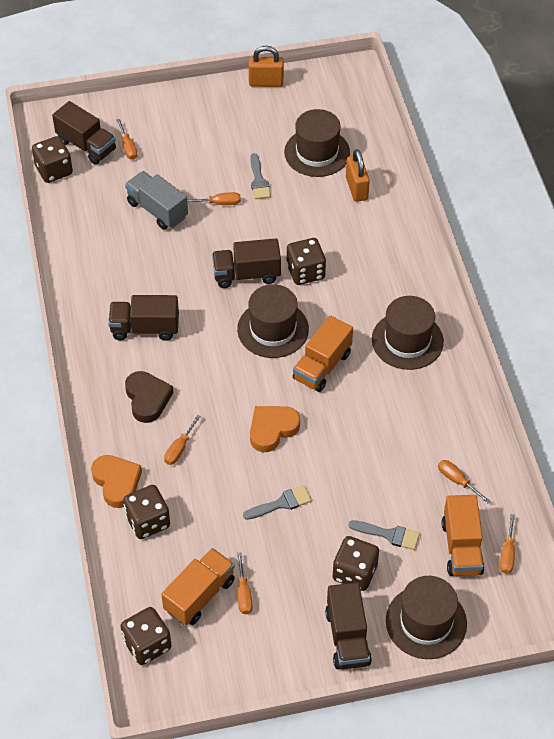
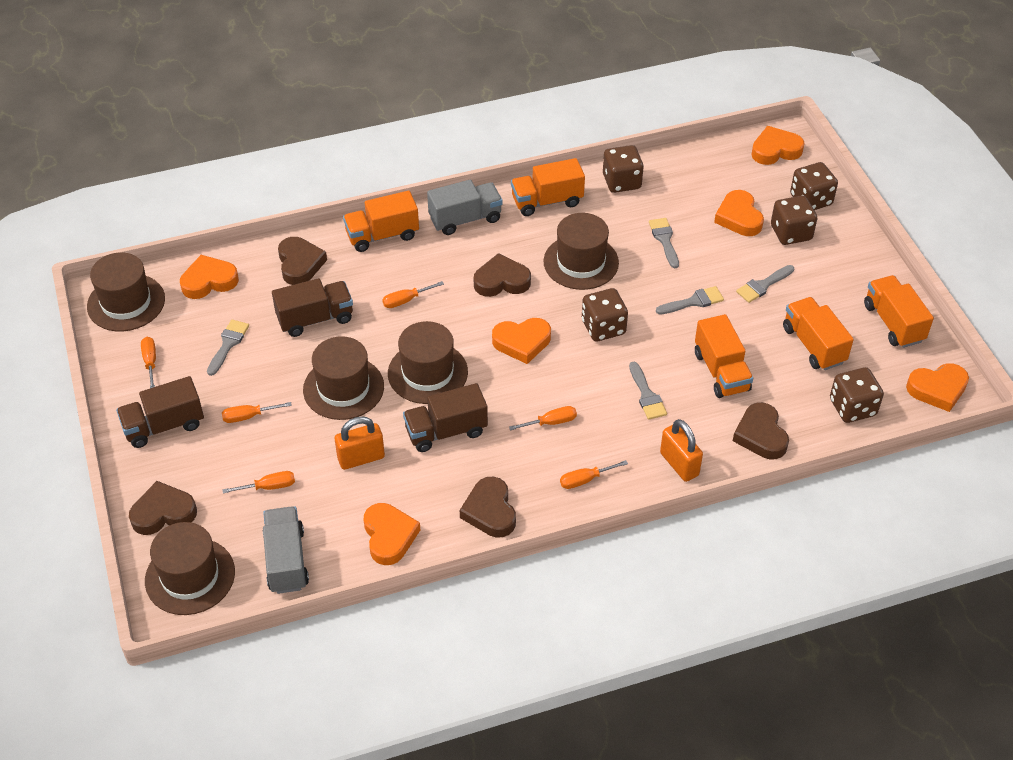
brown hat: [237,284,309,358] [284,109,350,177] [372,296,444,370] [386,576,467,659] = 4 -> [87,252,165,331] [145,522,235,615] [303,336,384,420] [388,321,468,404] [543,213,619,290] = 5
brown heart: [125,371,173,423] = 1 -> [129,481,197,535] [278,237,327,285] [460,477,516,538] [474,253,531,297] [733,402,789,459] = 5
brown truck: [52,101,116,165] [108,295,179,341] [212,238,281,288] [325,582,372,669] = 4 -> [116,376,204,448] [272,278,353,337] [403,383,488,452] = 3
grey brush: [243,485,312,520] [250,153,271,199] [349,520,420,550] = 3 -> [207,320,249,376] [629,362,667,420] [649,218,679,268] [656,286,724,315] [736,265,794,303] = 5
grey truck: [125,171,188,230] = 1 -> [263,506,309,594] [427,180,502,235] = 2
orange heart: [91,455,142,508] [250,406,300,452] = 2 -> [180,255,239,299] [364,503,420,565] [492,318,551,364] [714,190,764,236] [751,126,805,165] [906,363,969,412] = 6
orange truck: [161,548,235,625] [293,315,353,392] [442,495,484,576] = 3 -> [343,191,419,252] [511,158,585,216] [695,314,753,398] [783,297,854,370] [864,275,934,348] = 5

